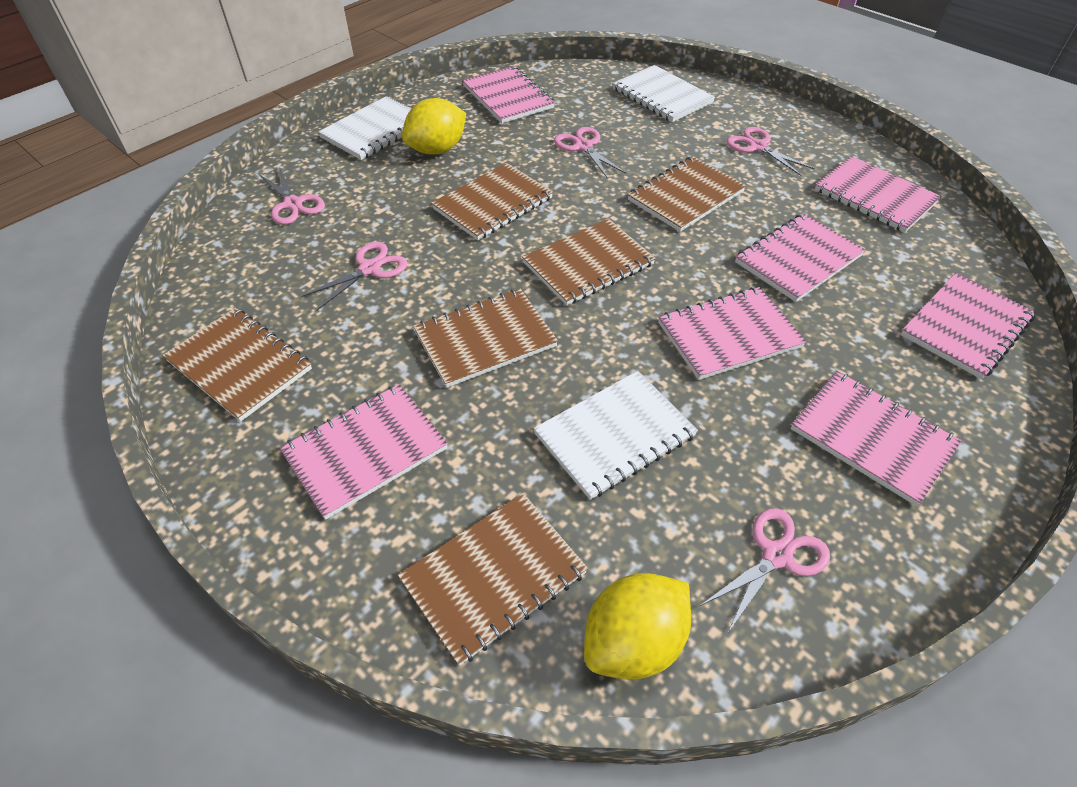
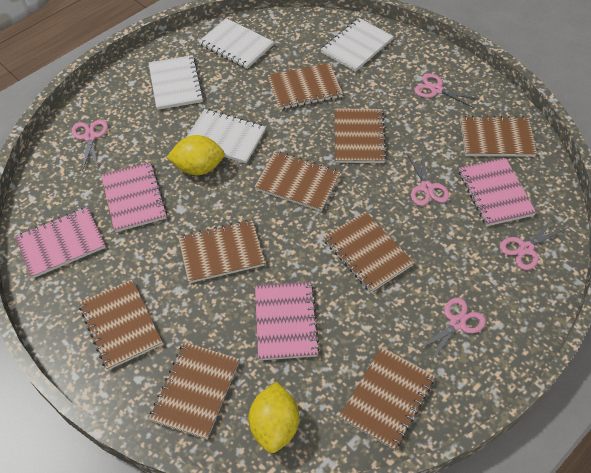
brown notebook: [163,308,312,422] [398,493,588,666] [413,289,558,388] [431,163,553,240] [522,219,656,306] [628,156,746,232] = 6 -> [79,279,163,370] [149,342,239,440] [178,220,265,283] [254,151,340,211] [268,63,343,110] [323,212,414,292] [335,109,387,163] [339,347,435,450] [460,116,537,157] = 9
pink notebook: [279,384,448,520] [462,66,555,123] [658,287,806,380] [735,213,865,302] [791,371,962,506] [815,156,942,233] [901,273,1036,379] = 7 -> [15,207,106,279] [101,162,167,232] [255,282,320,360] [459,158,536,226] = 4
white notebook: [318,96,411,160] [533,371,698,500] [613,65,715,122] = 3 -> [149,55,204,110] [186,109,266,164] [198,18,274,69] [321,18,394,72] = 4

